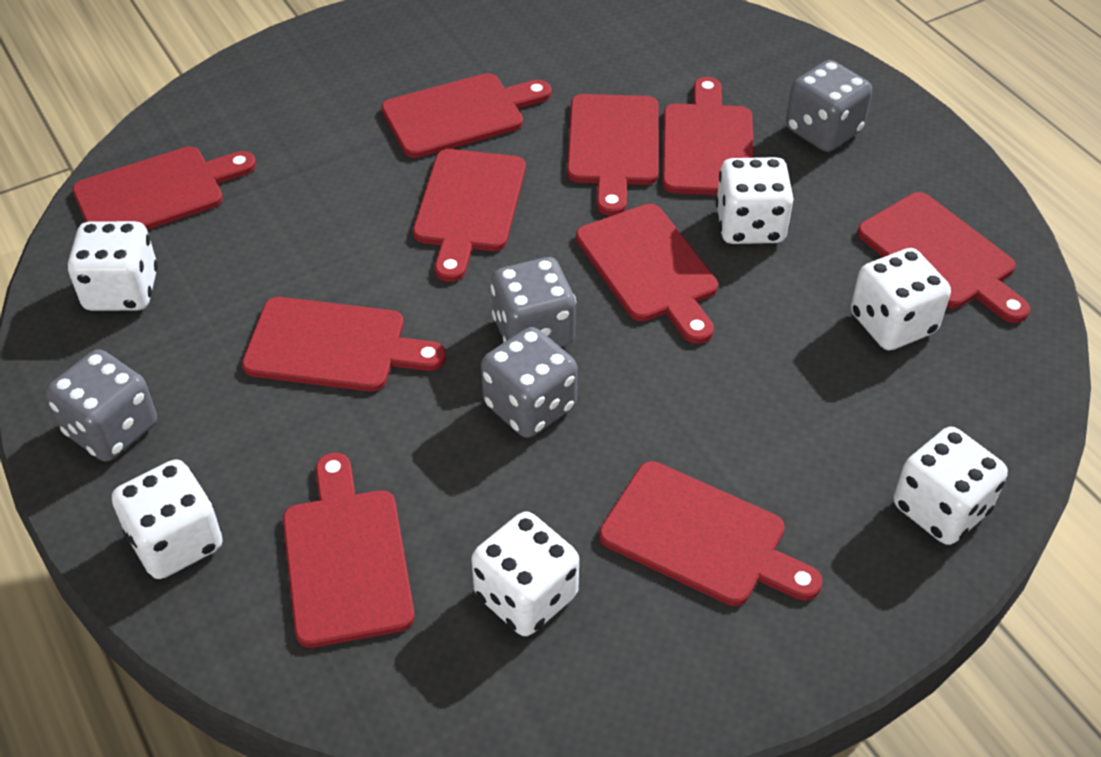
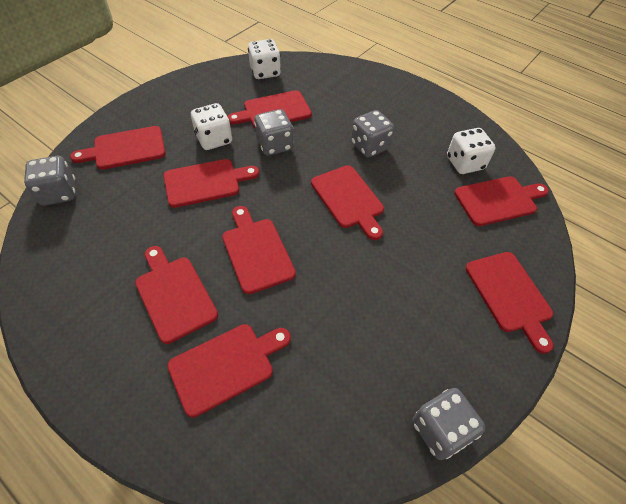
red cutting board: [72,146,256,230] [242,297,446,392] [283,453,415,648] [381,73,551,158] [413,149,526,282] [567,94,659,216] [576,204,718,344] [599,461,823,606] [662,77,754,195] [857,192,1030,323] = 10 -> [70,126,166,170] [135,246,218,344] [163,159,259,208] [167,324,291,418] [222,206,296,294] [227,90,312,128] [311,165,384,240] [454,176,549,226] [465,252,554,354] = 9
white dice: [67,221,158,311] [112,459,223,579] [471,511,579,636] [716,157,793,244] [851,248,951,350] [894,427,1008,545] = 6 -> [191,103,232,150] [248,39,281,79] [447,128,495,174] = 3

